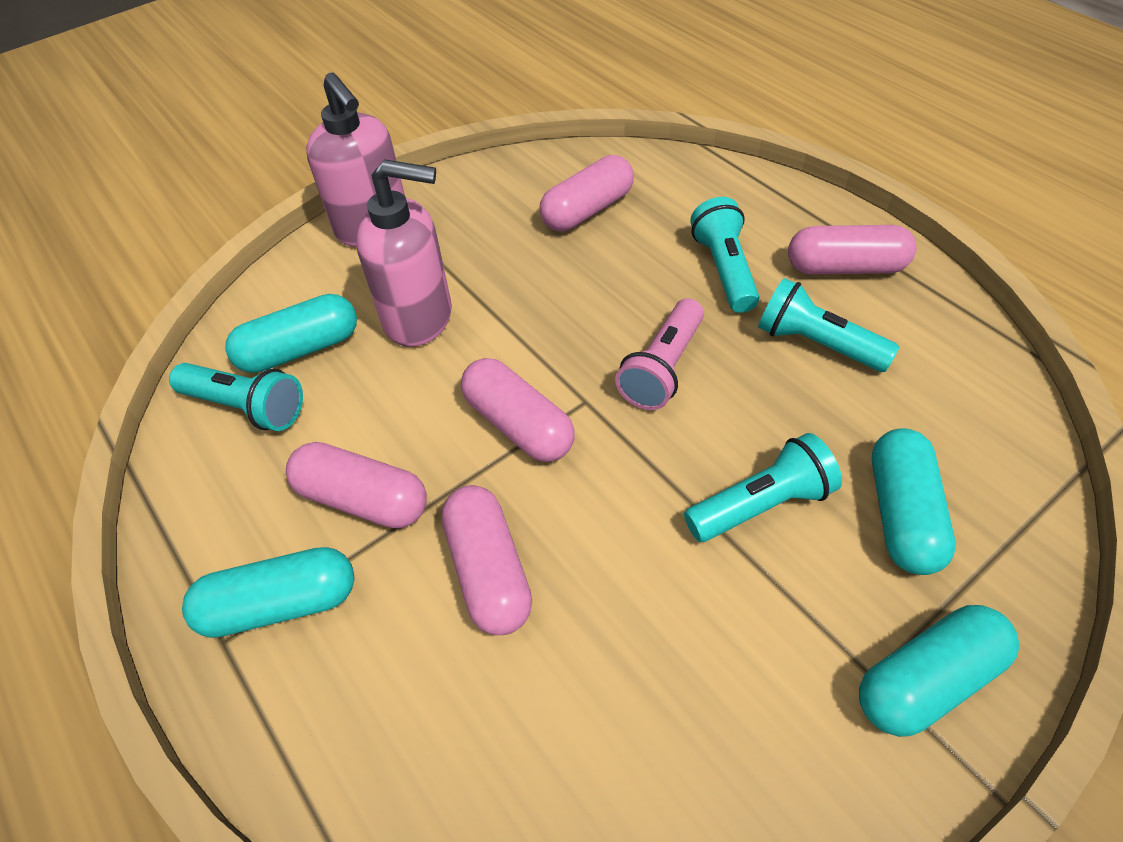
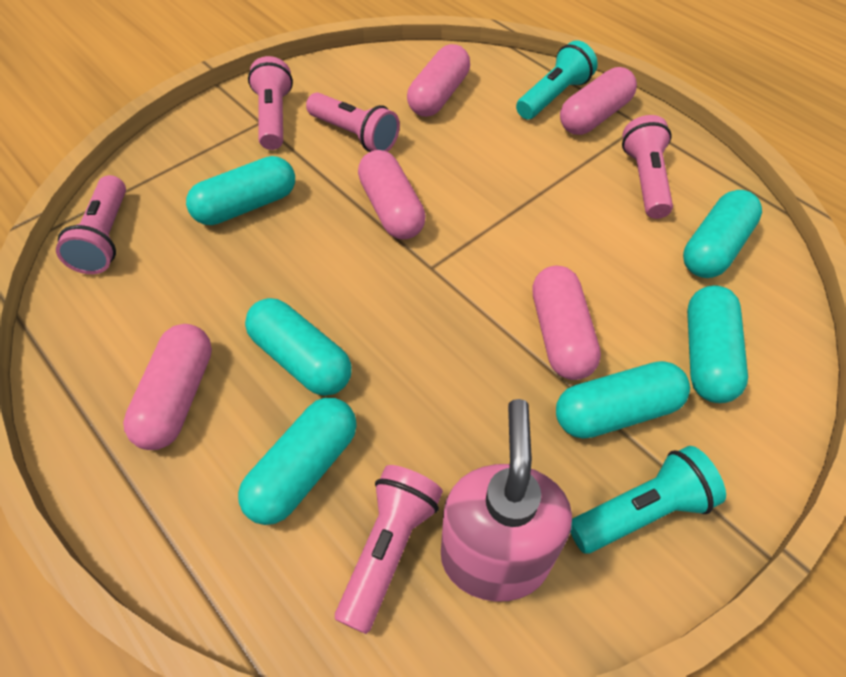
pink flashlight: [615,298,704,410] = 1 -> [56,175,126,274] [248,56,293,150] [306,92,400,152] [335,465,443,634] [622,115,673,219] = 5
pink soap dispenser: [306,73,405,247] [356,159,452,347] = 2 -> [441,399,572,602] = 1
turquoise capsule: [182,547,354,638] [225,294,357,373] [859,605,1019,737] [872,428,956,575] = 4 -> [186,156,295,225] [238,398,357,525] [245,298,352,396] [556,361,690,438] [683,190,762,278] [687,285,748,403] = 6
turquoise flashlight: [169,363,303,431] [684,433,842,542] [690,197,759,313] [758,278,899,372] = 4 -> [516,40,598,119] [570,446,726,554] = 2

